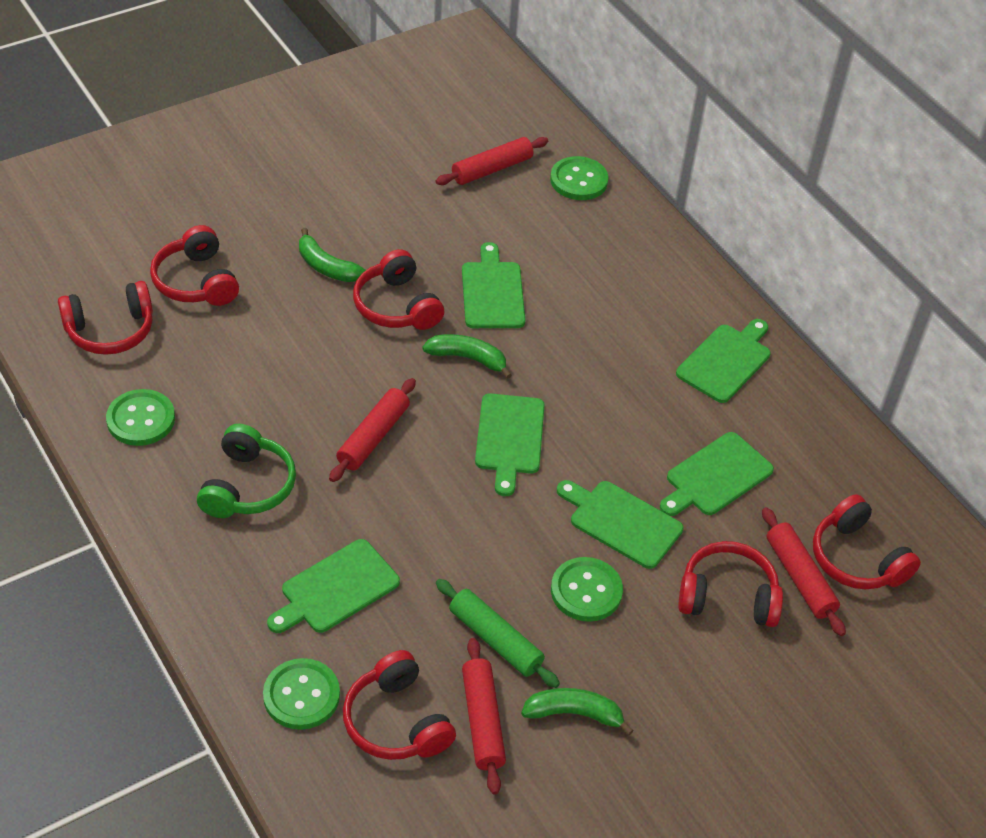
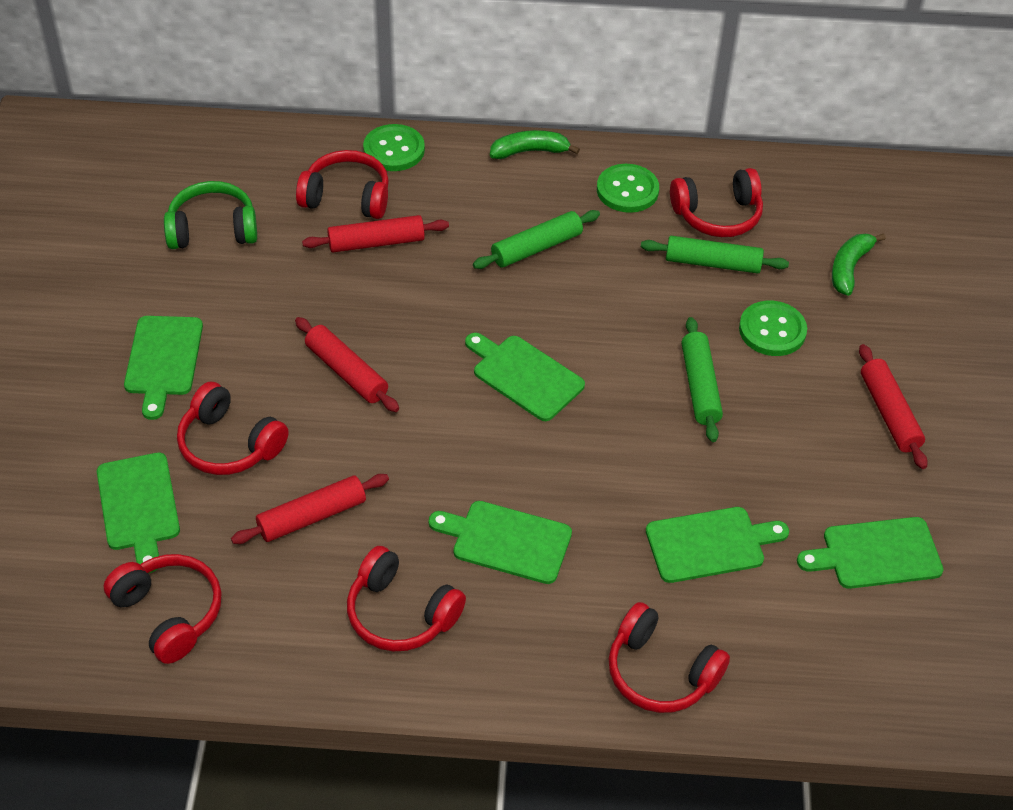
green banana: [299,228,366,282] [422,334,512,379] [521,688,634,735] = 3 -> [490,130,580,159] [832,233,886,296] = 2
green button: [106,389,175,446] [263,658,340,730] [550,156,608,200] [551,557,623,622] = 4 -> [363,124,425,171] [597,164,659,213] [739,301,807,356] = 3
green rolling pin: [436,579,560,688] = 1 -> [473,210,600,269] [641,236,789,274] [681,317,723,442] = 3

